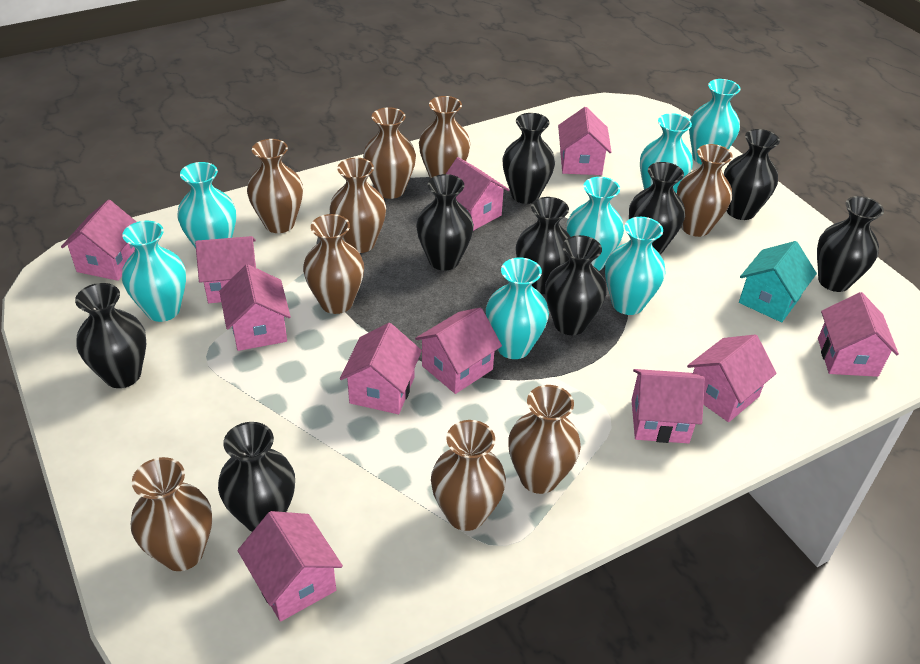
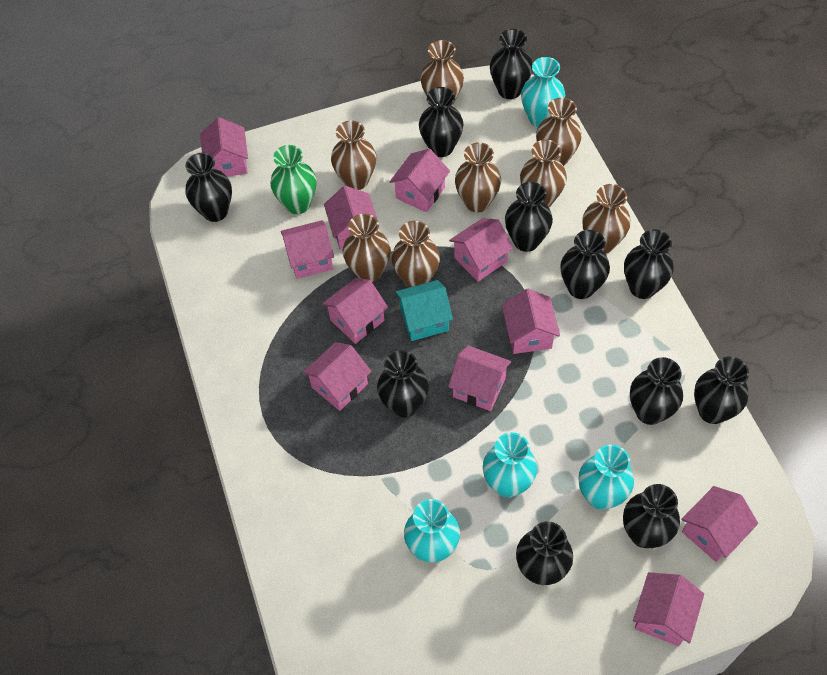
black vase: [75,283,146,388] [218,422,295,532] [416,174,474,271] [502,113,555,204] [516,197,570,294] [545,235,607,335] [629,162,685,254] [724,129,780,220] [817,196,884,292] = 9 -> [185,153,232,222] [377,351,429,417] [419,87,464,157] [490,29,533,99] [505,182,553,252] [516,521,573,585] [560,230,610,299] [623,484,680,548] [624,229,674,299] [630,357,683,425] [694,357,749,424] = 11
brown vase: [131,457,212,571] [247,139,303,233] [303,214,364,314] [329,158,386,253] [363,107,416,199] [419,96,471,179] [431,420,506,531] [508,385,581,494] [677,144,733,237] = 9 -> [331,120,376,190] [343,214,391,282] [392,221,440,288] [420,40,464,106] [455,142,501,212] [520,140,567,207] [536,98,582,166] [582,184,631,254] = 8
green vase: none = 0 -> [270,145,316,214] = 1
turquoise vase: [122,221,186,322] [177,162,236,248] [486,258,549,359] [567,177,624,271] [605,217,666,315] [640,113,693,193] [689,79,741,165] = 7 -> [404,499,460,563] [483,432,537,498] [521,57,565,127] [579,444,634,510] = 4

